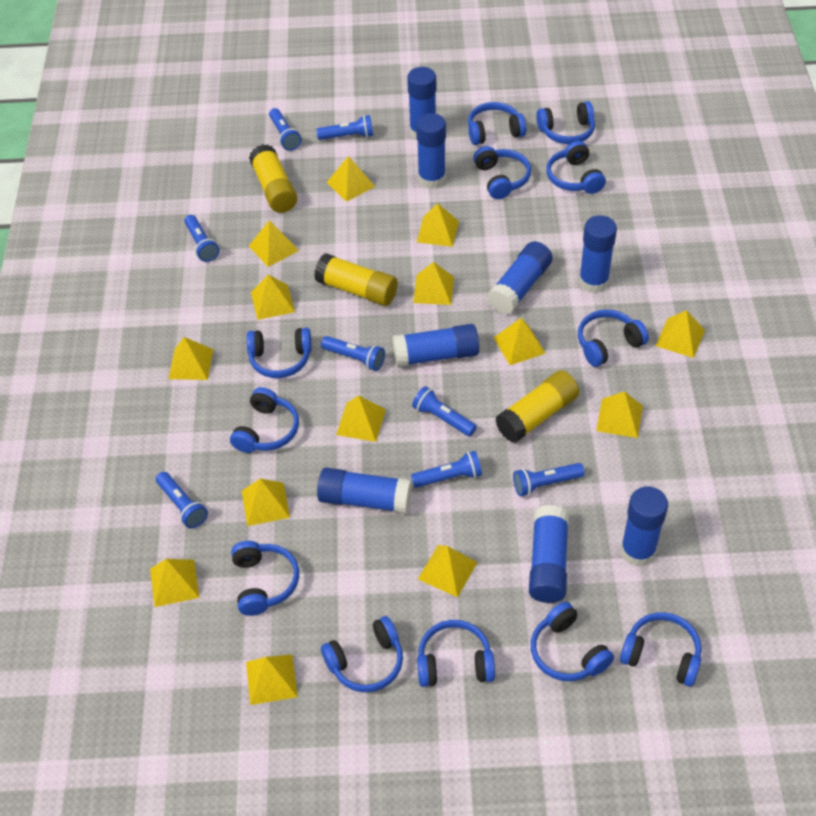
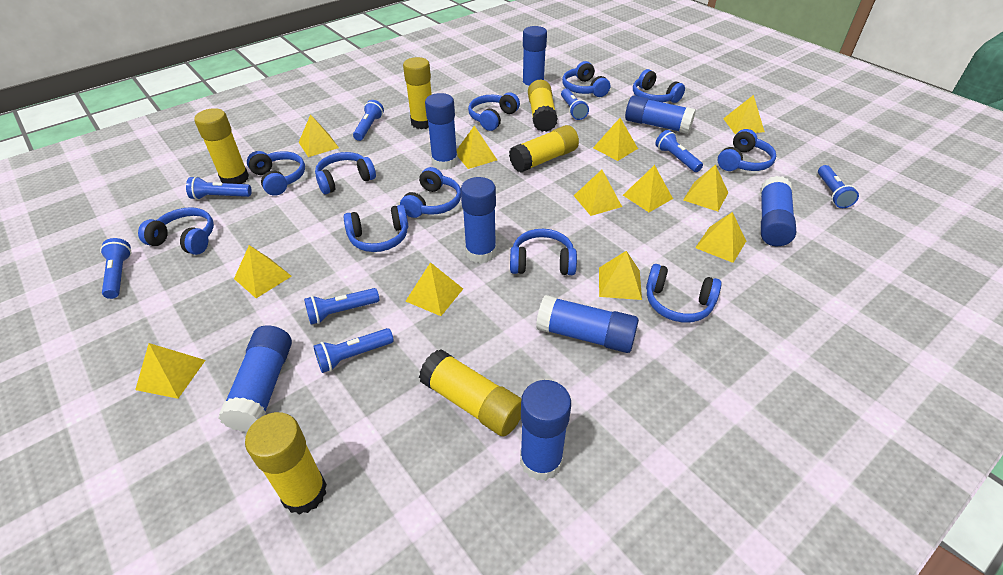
blue headphones: [230,387,299,453] [231,541,299,616] [246,328,312,378] [321,616,403,692] [417,620,495,687] [468,102,526,145] [473,146,531,199] [531,602,614,681] [536,101,595,144] [546,141,606,194] [578,309,649,367] [620,612,702,687] = 12 -> [138,207,214,255] [247,151,305,196] [315,152,376,194] [344,205,408,252] [400,167,461,218] [468,92,520,131] [510,229,577,275] [562,61,610,97] [633,69,685,103] [646,264,722,323] [718,129,776,171] = 11
yellow glue stick: [249,144,297,213] [314,253,398,306] [495,370,579,443] = 3 -> [194,108,249,184] [245,412,327,515] [403,57,432,129] [419,349,521,436] [509,125,579,173] [528,80,558,132] = 6
yellow pyramid: [150,559,199,607] [168,337,213,380] [242,479,290,526] [246,654,298,705] [249,220,299,267] [251,274,295,320] [327,156,375,202] [336,395,386,442] [413,262,454,305] [417,203,459,247] [418,545,478,597] [494,318,545,365] [596,391,643,438] [656,310,705,358] = 14 -> [135,343,206,399] [234,245,292,298] [299,114,339,157] [406,262,463,316] [457,125,497,169] [574,170,622,216] [593,118,638,161] [599,251,642,300] [623,165,673,212] [683,164,728,211] [695,212,746,263] [723,95,765,134] = 12

